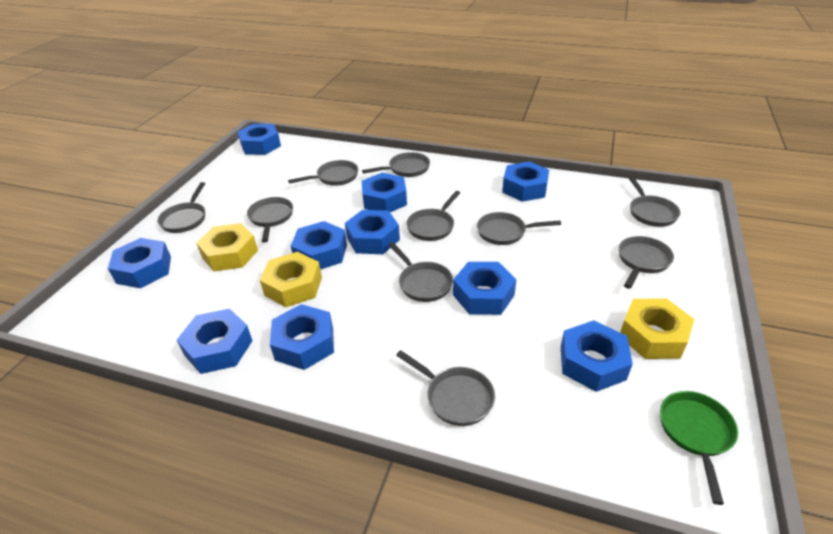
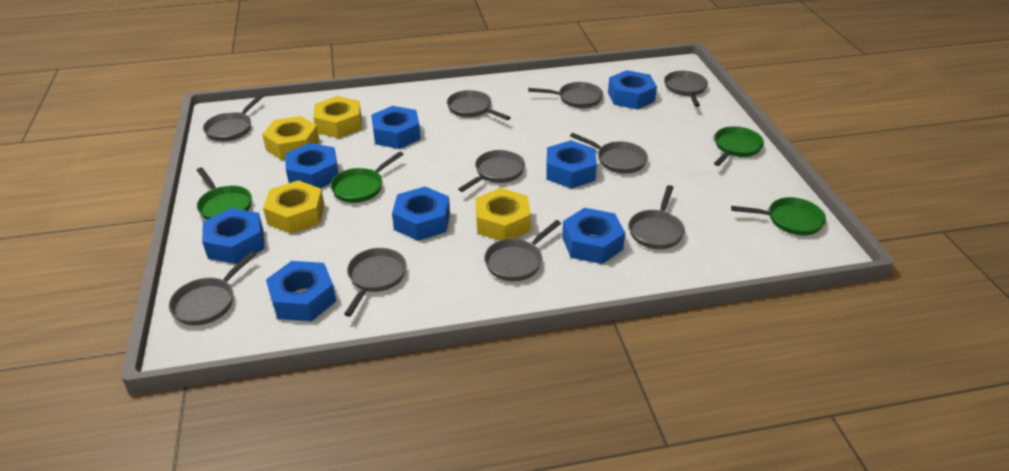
blue nut: [108,238,171,288] [177,309,253,374] [238,124,281,155] [270,304,334,370] [291,221,347,269] [345,210,400,254] [362,173,407,212] [453,262,516,315] [502,162,549,202] [561,320,633,392] = 10 -> [202,208,265,264] [266,261,336,321] [285,143,338,188] [371,106,421,149] [392,186,450,241] [546,140,597,189] [562,208,625,264] [608,70,657,110] = 8
green pan: [660,391,738,505] = 1 -> [197,167,252,220] [330,151,404,203] [714,126,764,166] [731,197,826,236] = 4
yellow nut: [196,223,258,271] [260,252,322,307] [620,298,694,359] = 3 -> [262,116,320,160] [263,180,325,234] [313,96,362,138] [476,188,531,241] = 4

